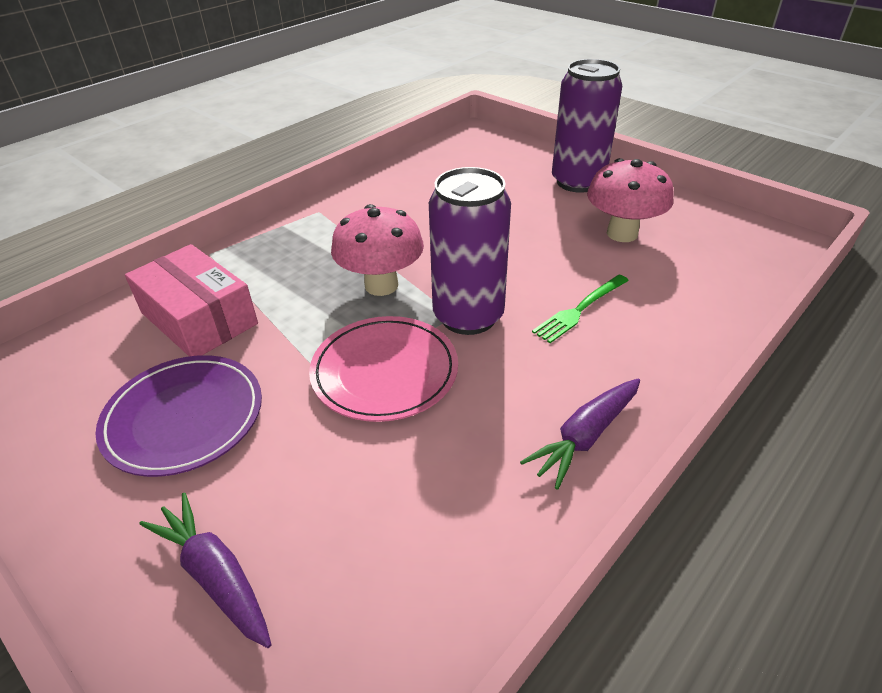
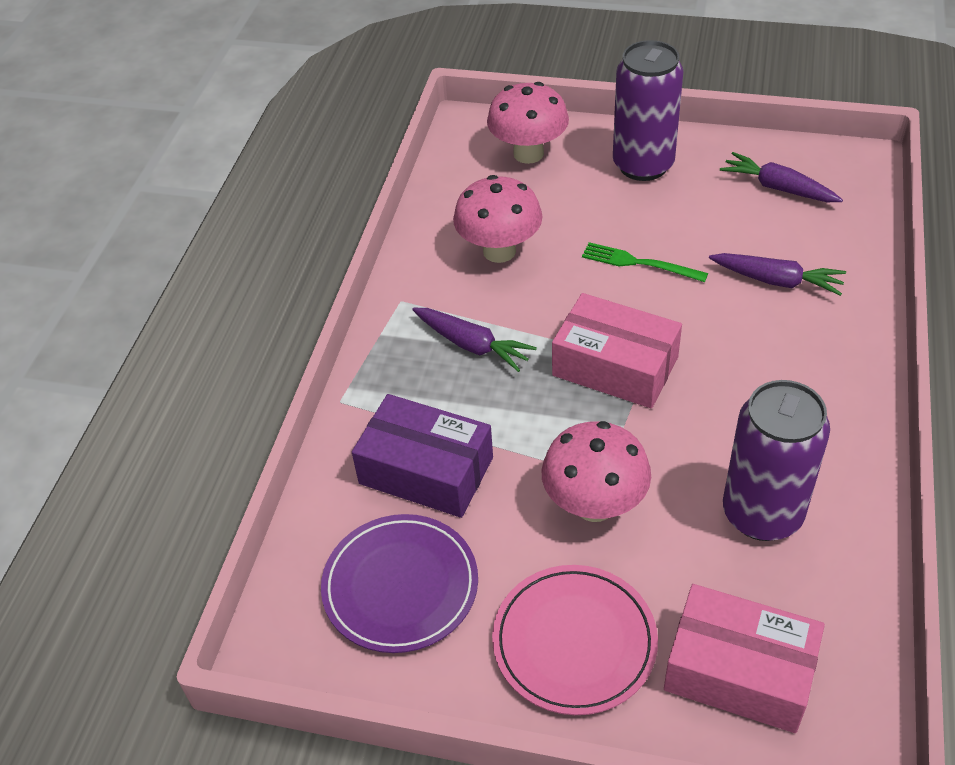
pink box: [125,244,258,356] = 1 -> [552,293,682,408] [664,584,825,733] = 2
pink mushroom: [331,204,424,296] [587,158,674,242] = 2 -> [453,175,542,263] [487,82,569,164] [542,421,651,522] = 3
purple box: none = 0 -> [352,394,493,518] = 1
purple carrot: [139,492,272,648] [520,378,640,490] = 2 -> [412,308,537,372] [709,253,846,296] [720,152,843,202] = 3

